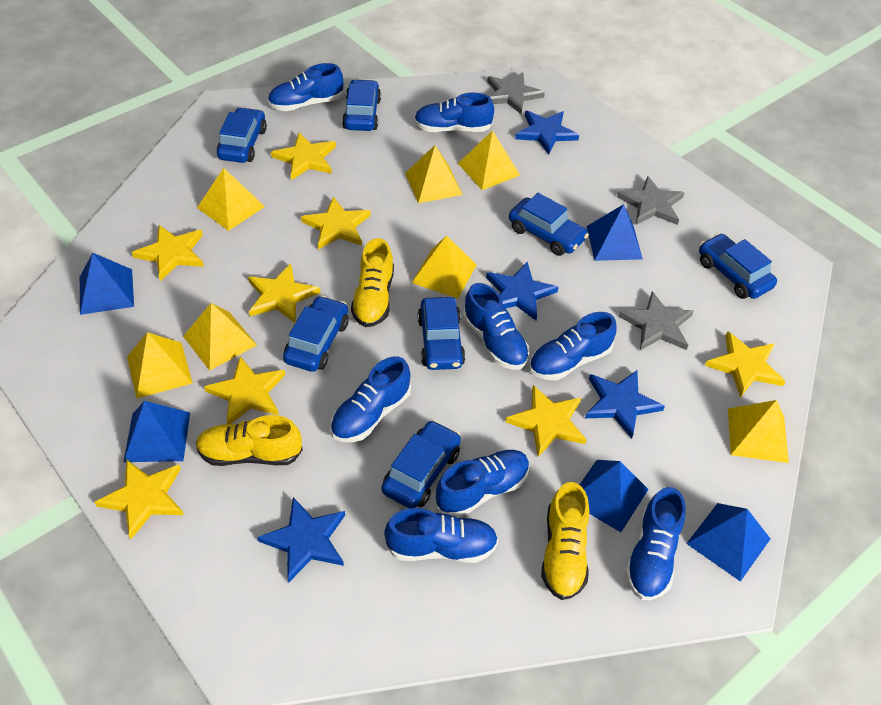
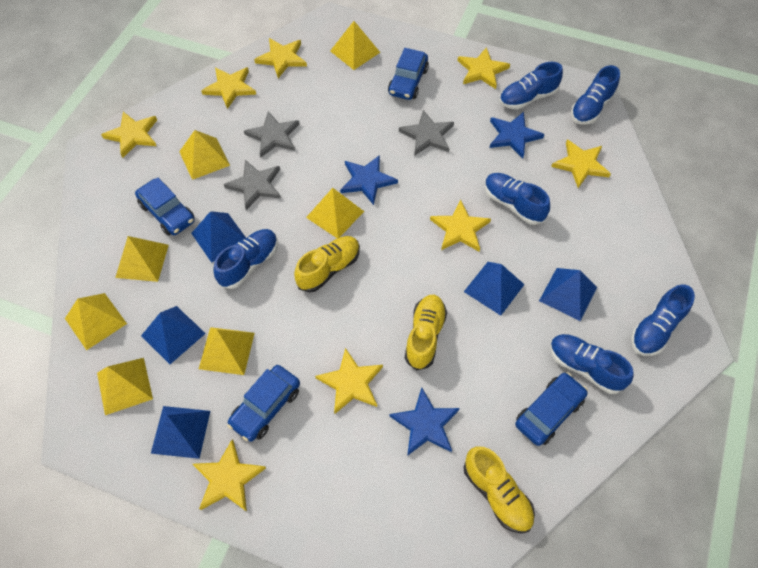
blue car: [216,107,267,163] [283,295,349,372] [342,79,381,131] [381,420,461,509] [418,297,465,370] [509,193,589,256] [699,233,777,299] = 7 -> [135,178,195,236] [227,365,300,442] [388,48,429,100] [515,372,588,446] = 4
blue shoe: [268,63,343,111] [330,356,411,442] [384,508,498,563] [414,92,494,132] [436,450,530,518] [463,283,529,370] [529,312,617,380] [625,487,686,600] = 8 -> [213,229,278,289] [485,173,550,225] [499,62,563,109] [550,334,634,394] [571,65,620,125] [631,284,695,356] = 6
blue star: [257,497,345,583] [486,262,559,320] [515,111,579,155] [585,370,665,439] = 4 -> [340,155,398,205] [390,388,460,456] [490,112,545,158] = 3

